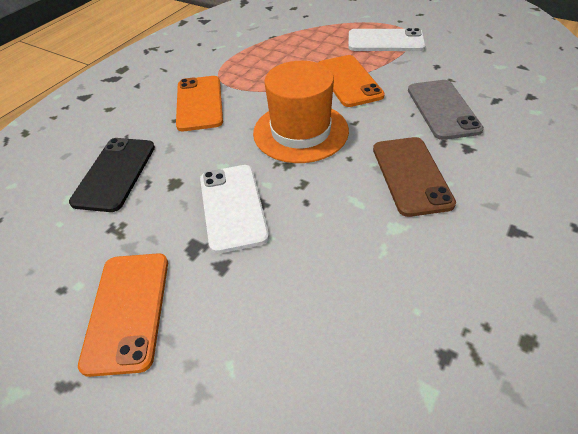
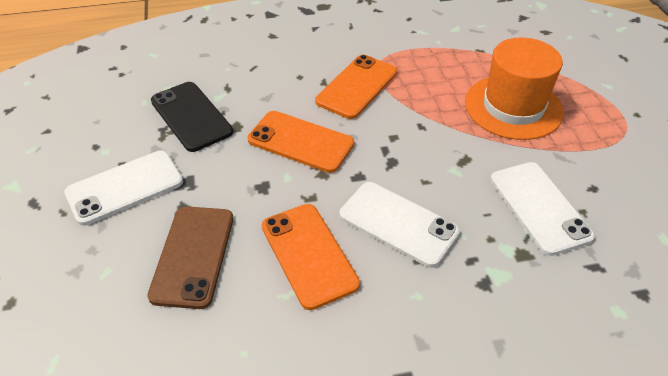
grey phone: [408,80,484,140] = 1 -> none = 0
white phone: [200,165,269,254] [348,28,426,51] = 2 -> [64,150,183,226] [339,182,460,267] [490,162,595,256] = 3

